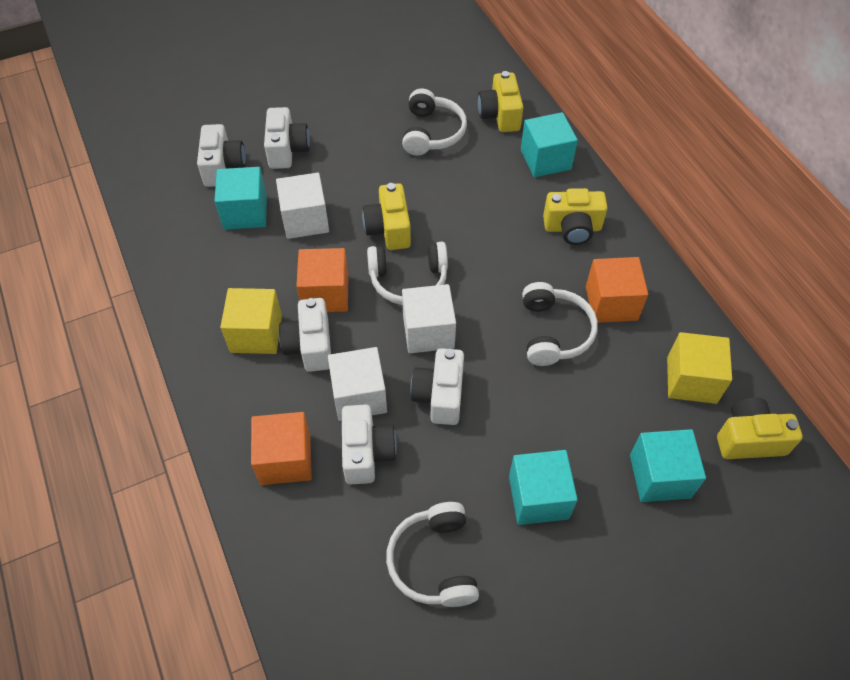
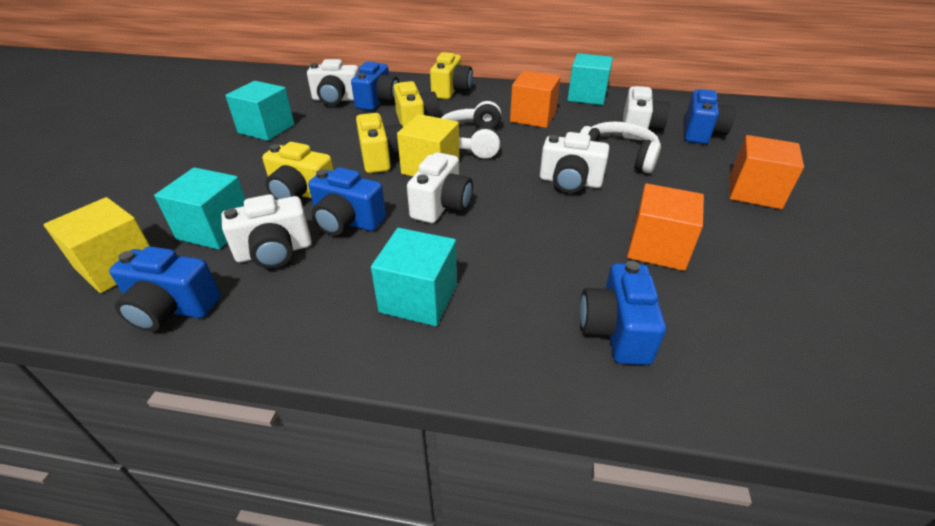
blue camera: none = 0 -> [109,246,221,332] [308,167,386,236] [351,61,399,111] [580,261,666,365] [685,89,736,144] = 5
white cube: [276,173,329,239] [328,347,387,421] [402,284,456,353] = 3 -> none = 0
white headphones: [367,242,448,305] [386,502,479,607] [402,88,467,156] [522,282,598,366] = 4 -> [441,101,501,159] [580,122,661,173] = 2

